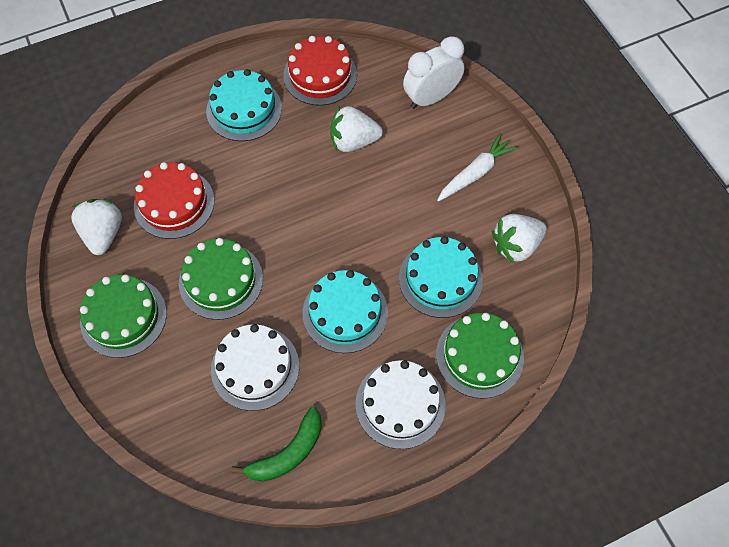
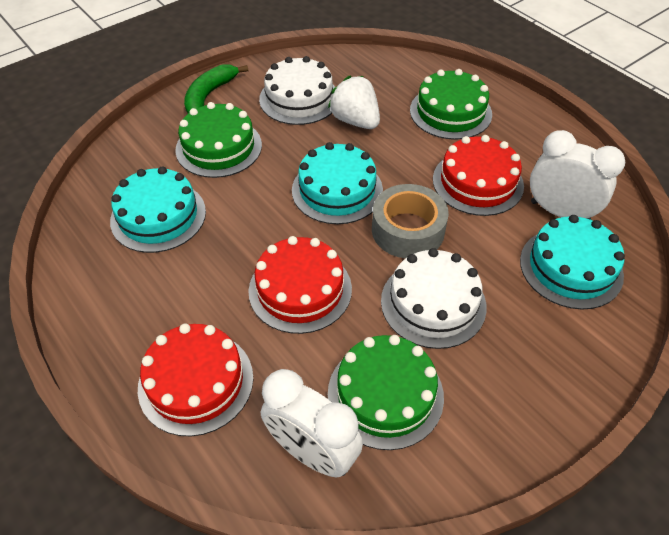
grey tape: none = 0 -> [372,184,449,259] = 1
red cake: [134,162,214,239] [283,36,357,106] = 2 -> [138,323,253,436] [249,236,352,334] [433,135,524,216] = 3
white carrot: [437,133,518,202] = 1 -> none = 0
white clock: [403,36,464,109] = 1 -> [261,369,363,477] [530,130,625,220] = 2
white strawberry: [71,199,122,255] [330,106,383,152] [492,214,547,264] = 3 -> [328,75,380,129] = 1

